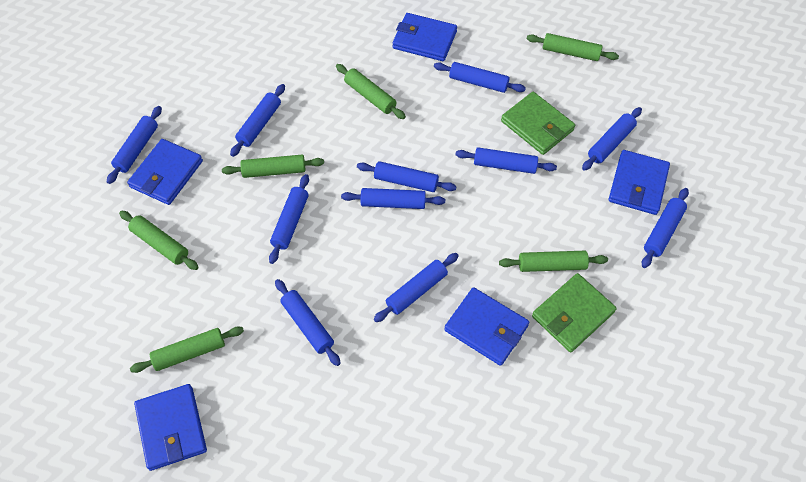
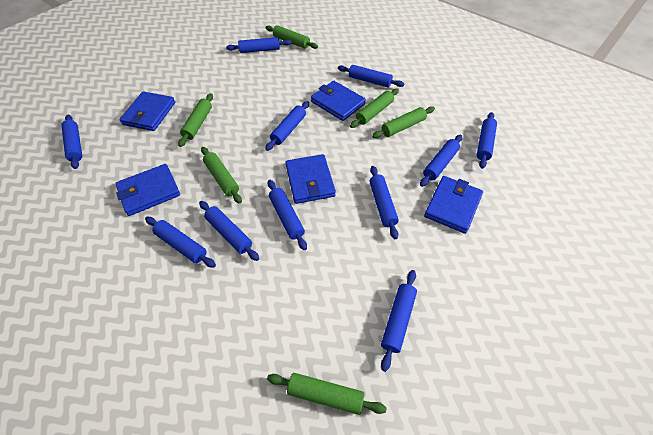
green wallet: [501,92,575,155] [532,273,617,352] = 2 -> none = 0

